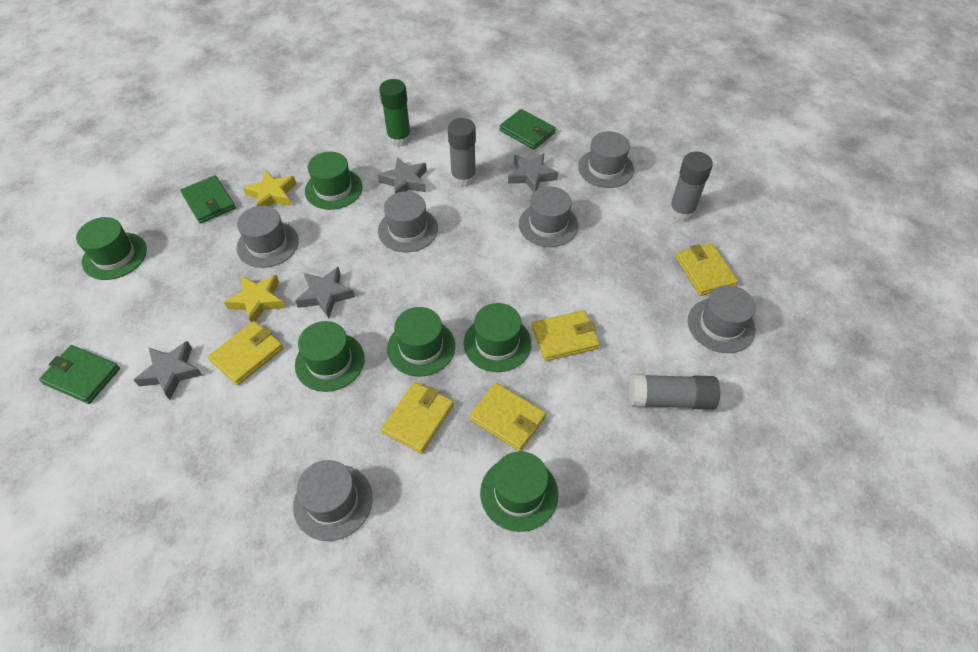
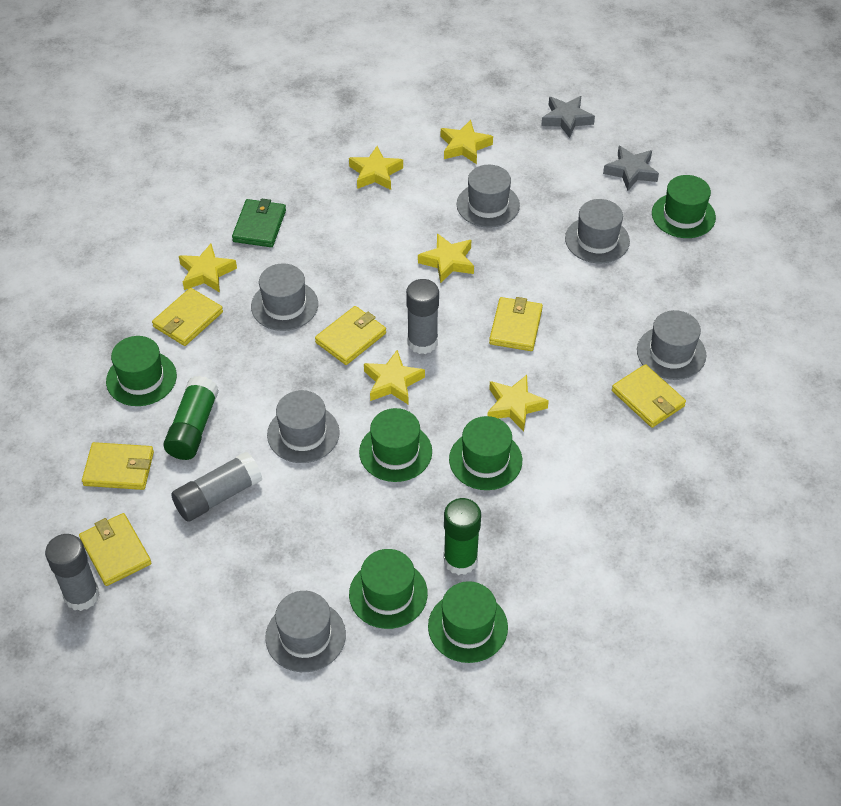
green glue stick: [379,79,411,147] = 1 -> [163,376,219,460] [443,498,481,575] = 2
green wallet: [39,345,120,404] [180,175,236,224] [500,109,556,150] = 3 -> [232,199,286,247] = 1
grey star: [134,341,202,400] [295,267,355,318] [378,157,427,193] [508,153,558,192] = 4 -> [541,96,595,138] [603,146,659,191] = 2
yellow star: [224,275,285,322] [243,170,296,207] = 2 -> [179,243,237,293] [349,146,403,190] [364,350,425,405] [418,233,474,284] [441,120,493,164] [487,375,549,432] = 6
yellow wallet: [208,321,283,385] [381,382,454,454] [469,383,546,451] [532,310,600,361] [676,243,738,296] = 5 -> [79,513,151,586] [82,442,154,490] [152,288,223,346] [315,306,386,365] [489,297,543,351] [612,364,686,428] = 6

